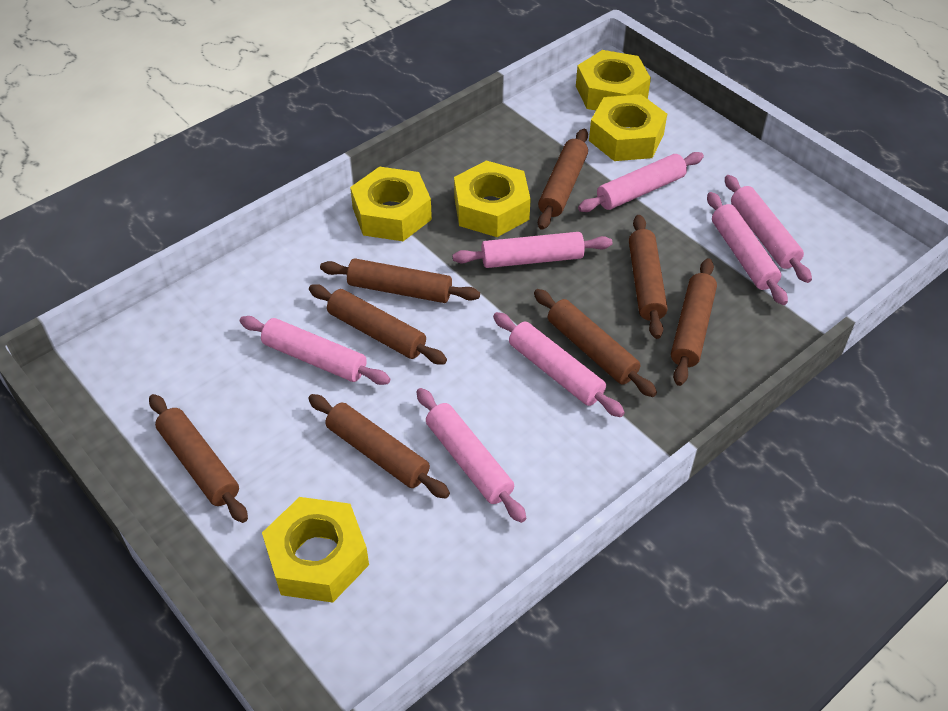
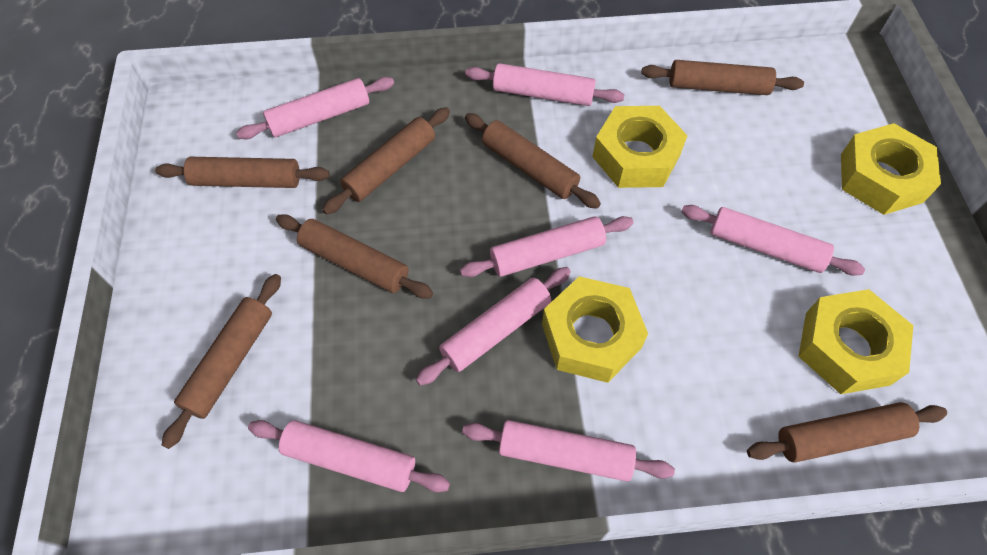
brown rolling pin: [149,394,248,523] [308,394,450,499] [309,284,447,364] [320,258,480,303] [534,289,657,397] [538,129,588,230] [629,215,668,339] [671,258,717,386] = 8 -> [155,157,330,188] [162,274,281,449] [276,214,433,299] [322,107,450,215] [465,113,601,209] [641,60,804,95] [747,402,947,463] = 7
yellow nut: [262,497,369,603] [350,167,432,241] [454,160,531,237] [576,50,651,110] [589,94,667,161] = 5 -> [542,276,648,383] [592,106,688,188] [798,289,914,394] [841,123,941,215] = 4

